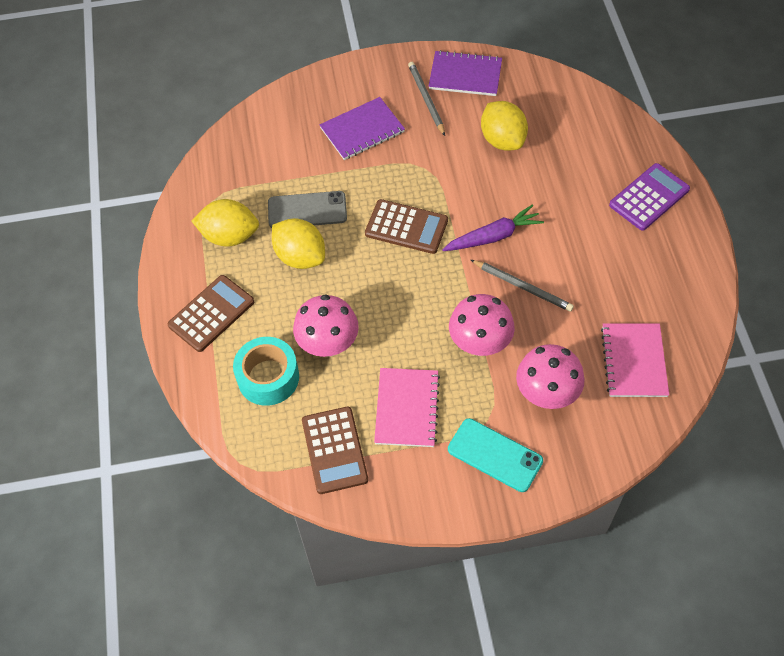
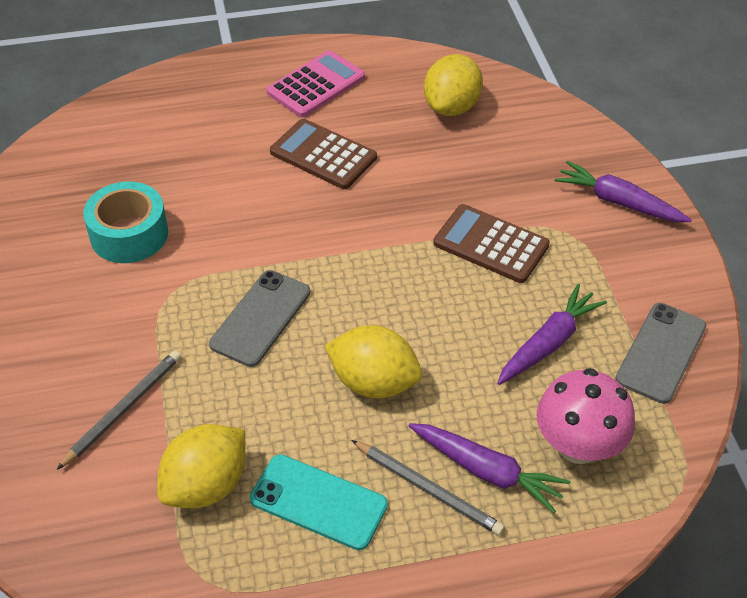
brown calculator: [168,275,254,352] [302,407,368,494] [365,199,448,254] = 3 -> [270,119,377,189] [433,204,550,283] = 2
grey phone: [268,191,347,228] = 1 -> [209,270,310,367] [615,303,706,404] = 2
pink calculator: none = 0 -> [266,50,365,117] = 1
pink mushroom: [293,294,359,357] [449,294,515,356] [516,344,585,409] = 3 -> [536,368,635,464] = 1
pink notebook: [374,368,440,447] [601,323,669,397] = 2 -> none = 0
purple calculator: [609,163,690,231] = 1 -> none = 0
purple carrot: [442,204,544,251] = 1 -> [408,423,570,513] [497,284,607,385] [555,161,692,222] = 3
purple notebook: [320,97,405,160] [428,50,502,96] = 2 -> none = 0

